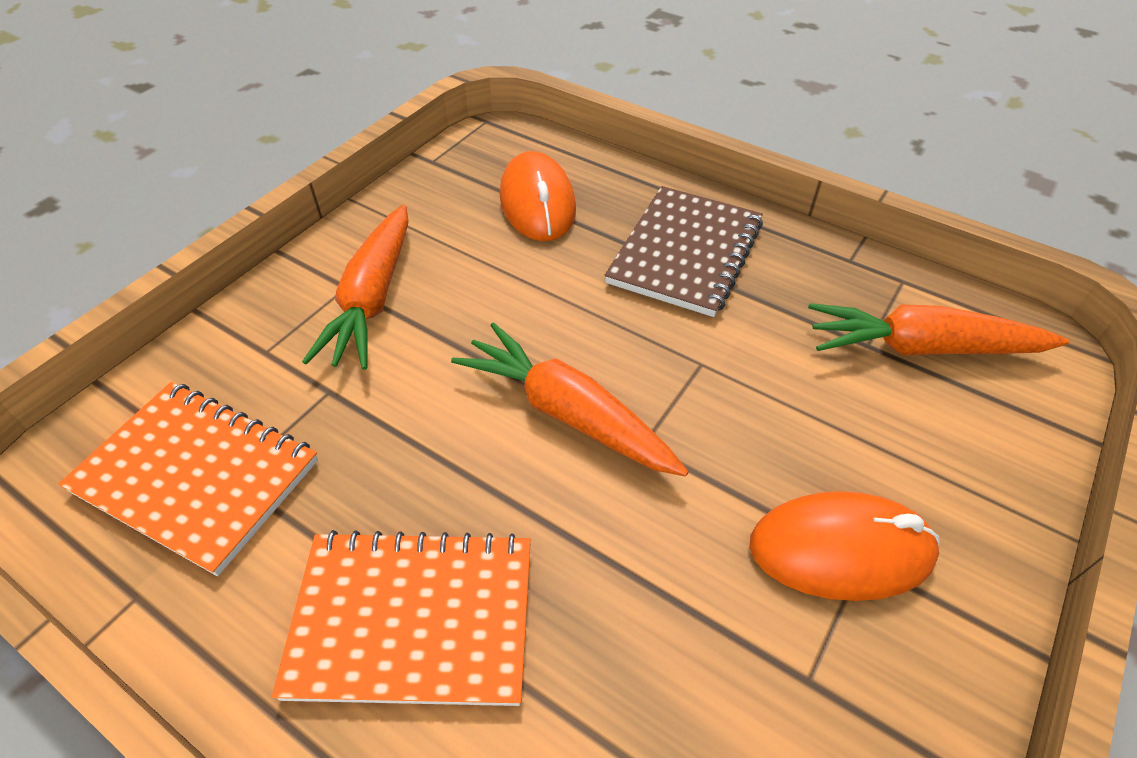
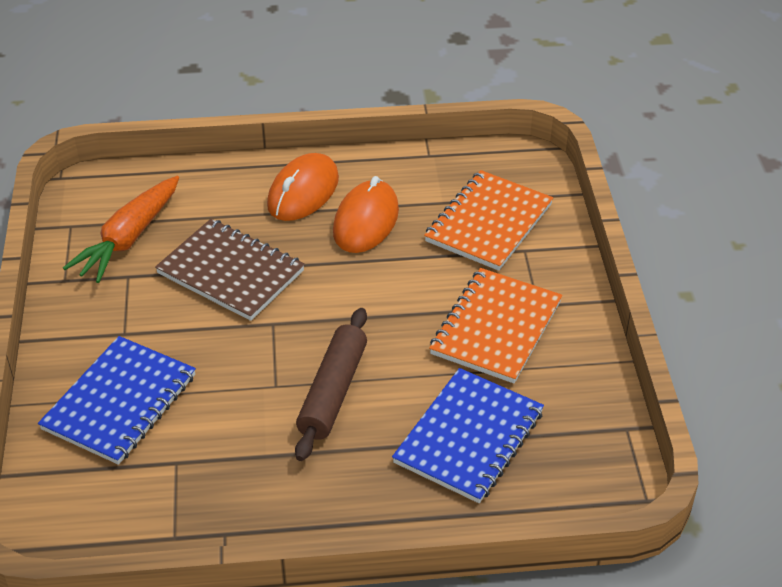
blue notebook: none = 0 -> [38,336,196,465] [392,368,544,503] = 2
brown rolling pin: none = 0 -> [295,308,367,461] = 1
orange carrot: [302,204,409,370] [451,322,689,477] [808,303,1069,355] = 3 -> [63,176,179,283] = 1

